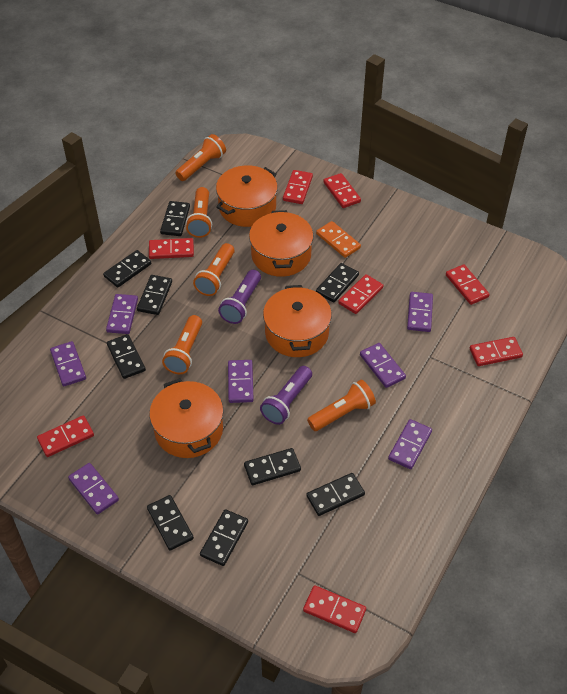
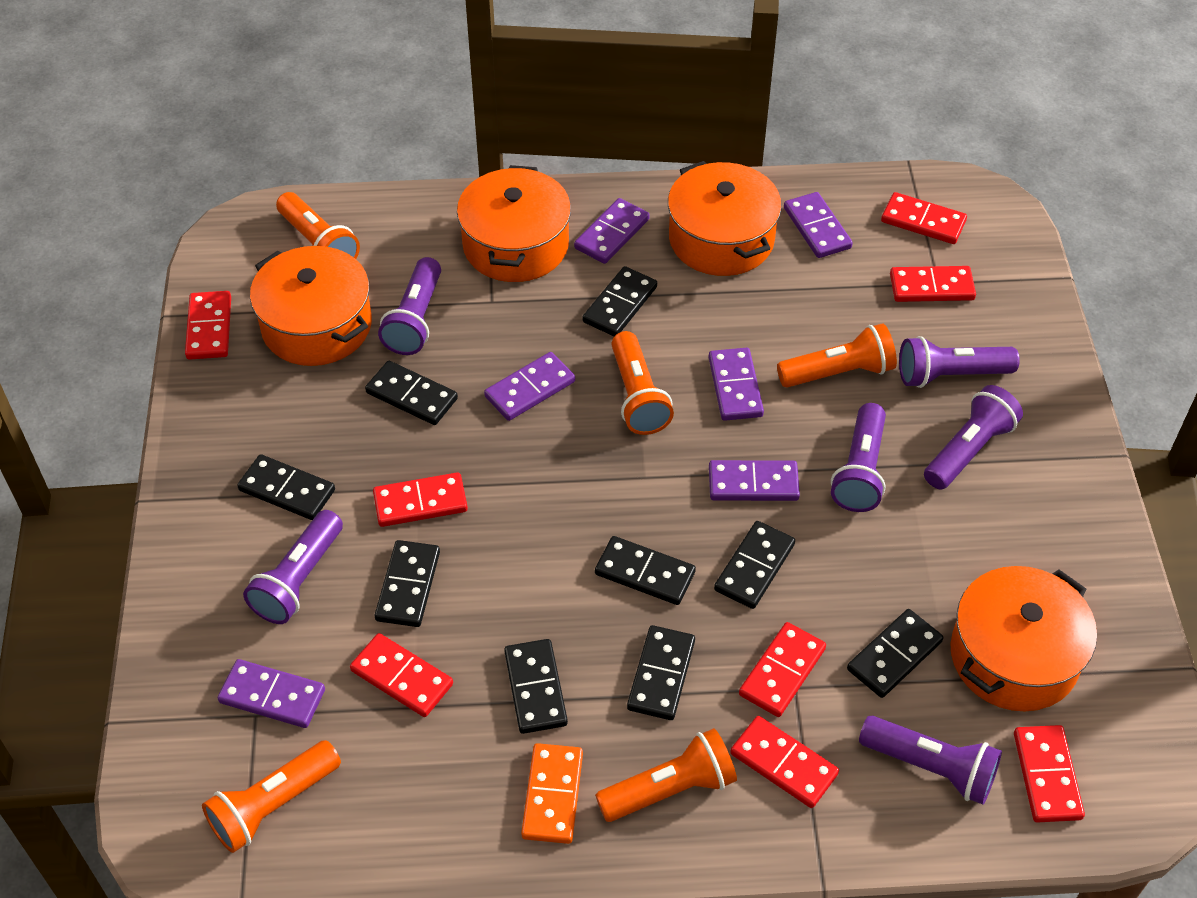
purple domino: [50,341,86,386] [68,463,119,514] [106,294,138,334] [228,360,254,403] [360,343,406,388] [388,419,432,469] [407,292,433,332] = 7 -> [218,659,325,728] [484,352,575,421] [574,198,649,264] [709,348,764,421] [709,460,800,501] [784,192,853,258] = 6
purple flashlight: [218,270,261,324] [260,366,312,425] = 2 -> [243,510,343,624] [378,257,441,355] [831,403,886,512] [859,716,1002,805] [899,336,1020,388] [924,385,1023,490] = 6

